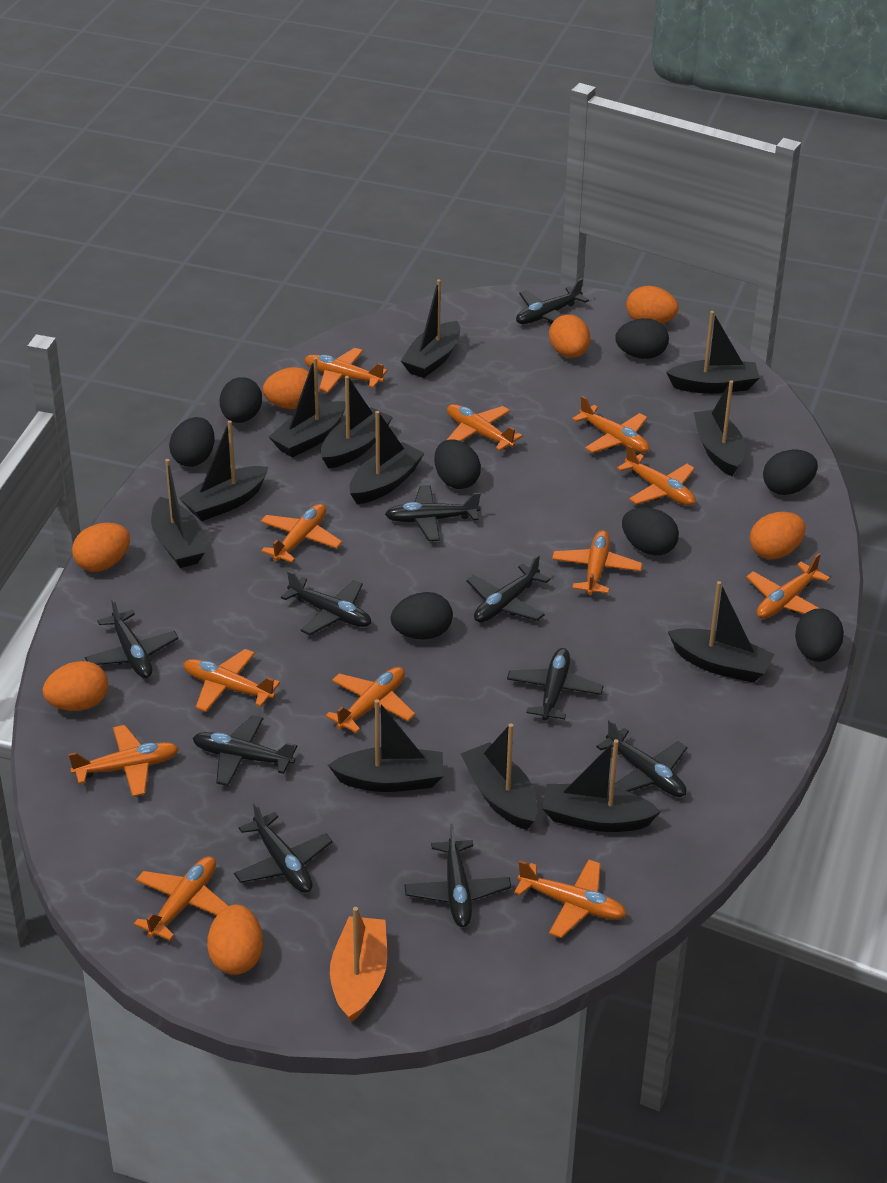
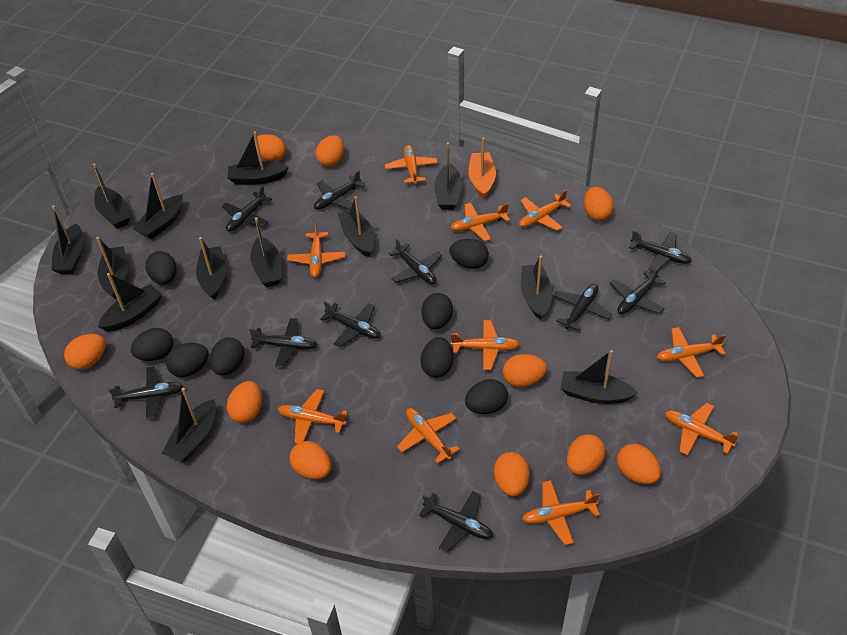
black boat: [151,459,205,568] [179,420,268,521] [269,357,346,457] [321,376,393,469] [328,699,443,792] [349,411,424,504] [401,279,460,378] [461,723,537,830] [542,739,661,832] [666,311,760,394] [668,581,775,683] [694,380,745,477] = 12 -> [51,205,84,274] [93,163,130,229] [96,237,128,300] [98,273,162,332] [133,173,183,239] [161,388,216,462] [196,237,226,300] [228,131,289,185] [250,217,282,287] [338,196,375,257] [435,142,462,210] [521,256,553,320] [561,350,638,404] = 13
orange egg: [43,661,108,711] [72,523,130,572] [207,905,263,975] [263,367,309,409] [549,315,590,358] [626,286,678,324] [750,512,806,559] = 7 -> [64,334,106,370] [227,381,262,423] [254,134,286,162] [290,441,331,479] [316,135,344,167] [494,452,530,496] [503,354,547,387] [567,434,606,475] [584,187,614,221] [617,444,661,484] = 10
orange plane: [68,725,179,797] [134,856,228,941] [183,649,280,712] [260,504,343,563] [304,348,387,393] [325,667,416,733] [447,404,523,451] [514,859,627,938] [552,530,643,595] [572,396,649,453] [617,445,696,506] [746,553,830,619] = 12 -> [278,389,348,443] [287,223,345,277] [385,145,438,184] [397,408,460,464] [451,203,510,242] [451,320,520,370] [519,190,572,231] [522,480,600,545] [657,327,726,378] [665,403,739,455] = 10

